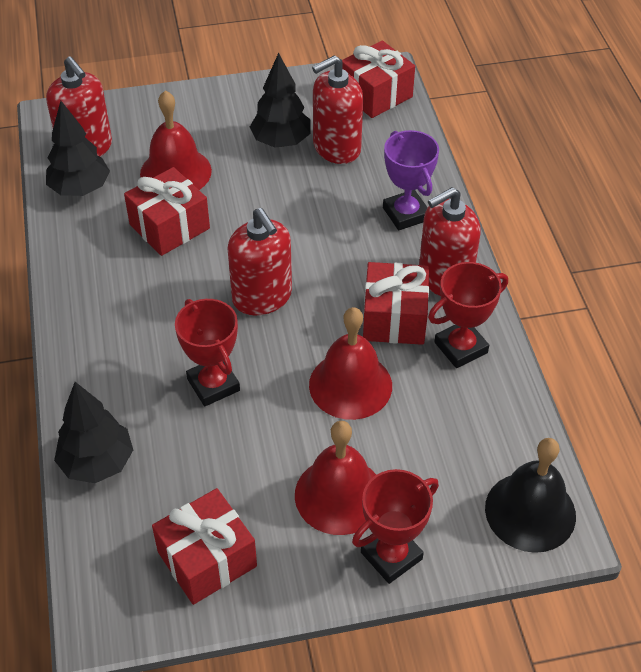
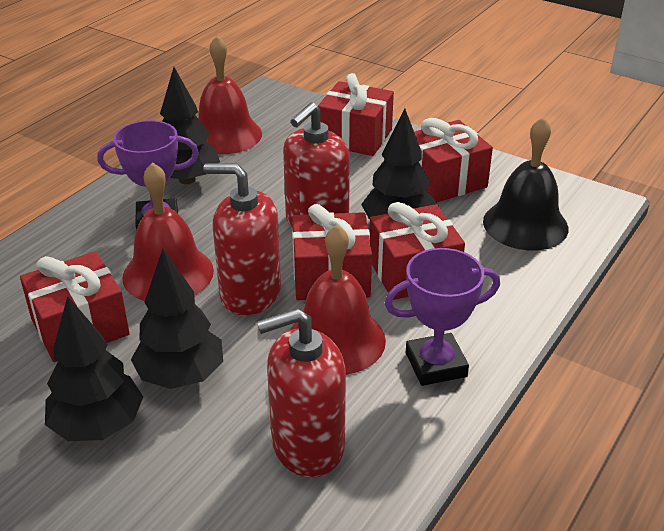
black tree: [46,101,110,196] [54,382,133,483] [250,53,310,148] = 3 -> [45,296,143,441] [131,249,223,389] [160,67,220,184] [361,109,435,219] = 4
purple trophy: [383,130,439,230] = 1 -> [97,120,199,230] [385,248,500,386] = 2
red gift: [124,167,210,256] [152,488,257,605] [342,40,415,118] [363,262,429,345] = 4 -> [20,251,130,362] [292,204,372,300] [318,73,394,156] [369,202,465,300] [414,118,493,203] = 5
red soap dispenser: [46,56,112,156] [227,208,292,315] [312,55,363,164] [419,187,481,296] = 4 -> [204,163,281,316] [257,308,346,477] [283,102,350,229] = 3
red trophy: [175,299,240,406] [352,469,439,584] [428,262,508,368] = 3 -> none = 0

